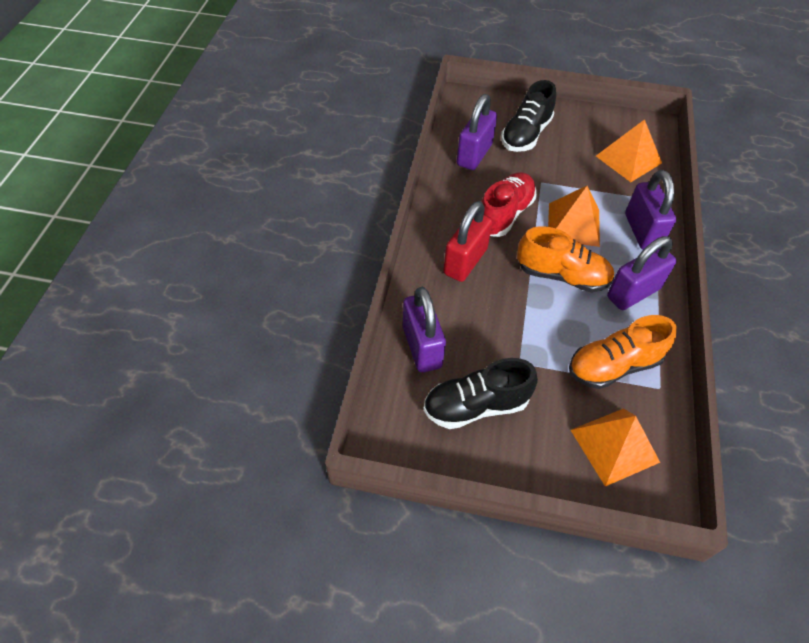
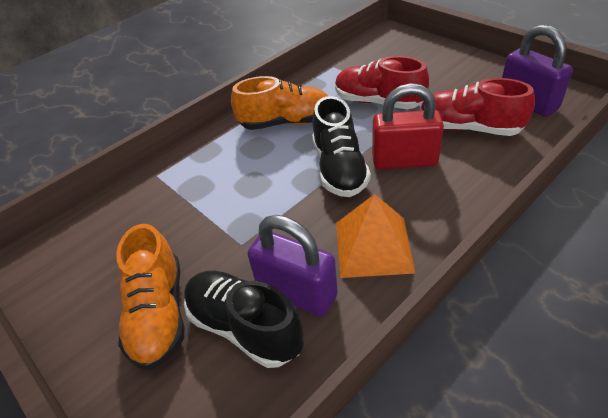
orange pyramid: [548,186,600,247] [571,408,660,487] [596,119,662,182] = 3 -> [336,194,415,278] = 1
purple padlock: [403,287,446,373] [457,94,497,170] [607,236,677,310] [625,170,676,250] = 4 -> [248,215,337,317] [502,25,573,117] = 2
red shoe: [481,172,537,237] = 1 -> [335,56,429,109] [420,78,535,136] = 2

